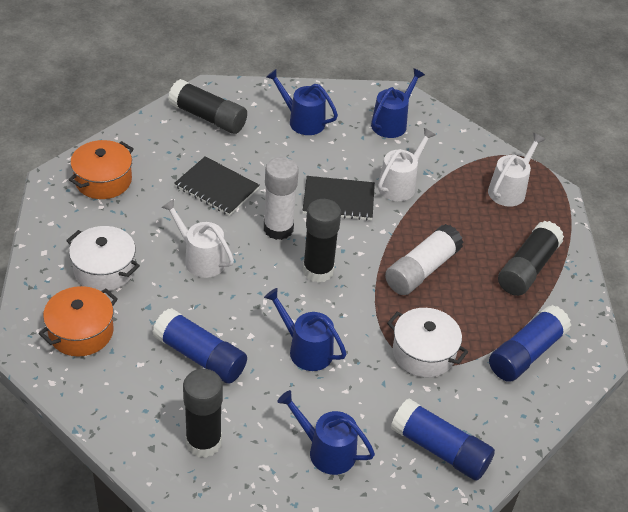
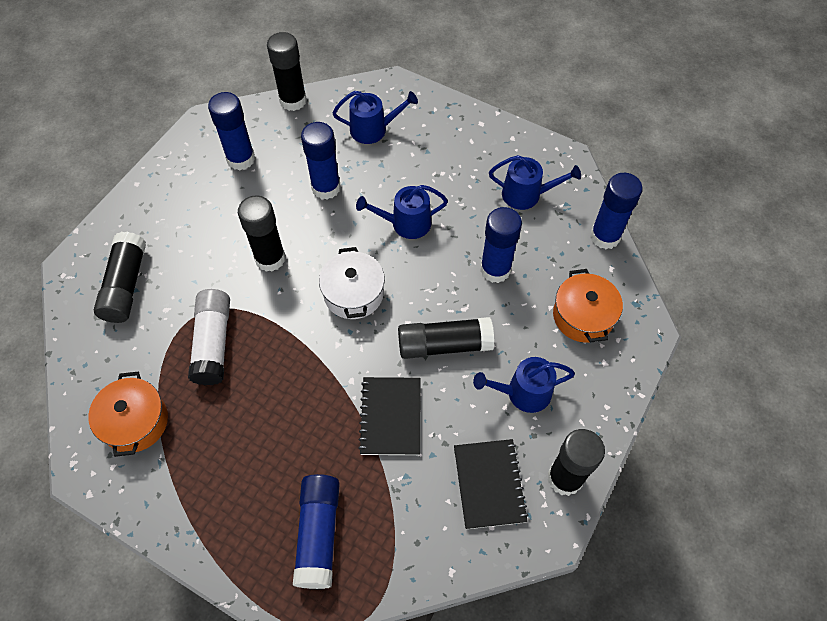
black glue stick: [168,79,247,134] [183,369,223,458] [303,199,341,283] [498,221,564,296] = 4 -> [94,232,146,323] [238,195,286,272] [267,32,307,111] [398,317,494,359] [548,429,605,496] = 5
blue glue stick: [152,308,247,384] [391,399,495,481] [489,305,571,382] = 3 -> [208,92,255,170] [293,474,340,589] [301,122,341,200] [480,207,522,283] [590,173,643,249] = 5
white glue stick: [264,157,299,240] [385,224,463,295] = 2 -> [188,289,230,385] = 1
white pot: [66,226,140,291] [387,308,468,377] = 2 -> [319,247,385,319] = 1
white watering can: [161,199,234,278] [378,128,435,201] [488,133,546,207] = 3 -> none = 0

